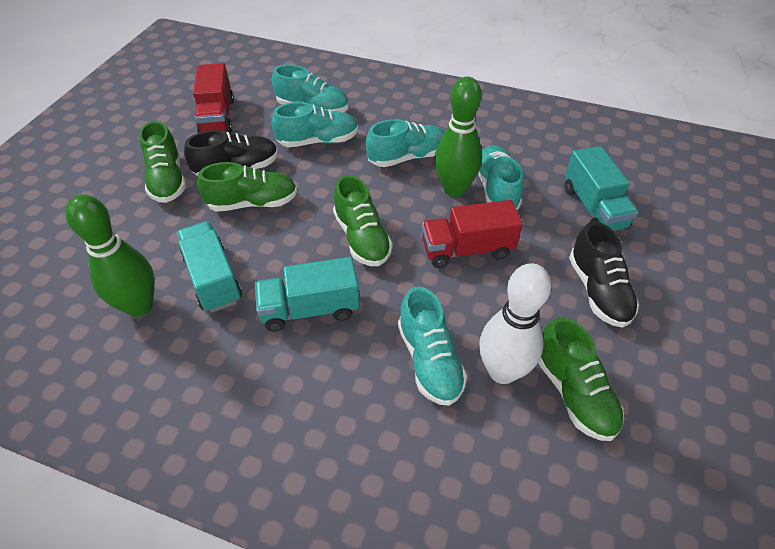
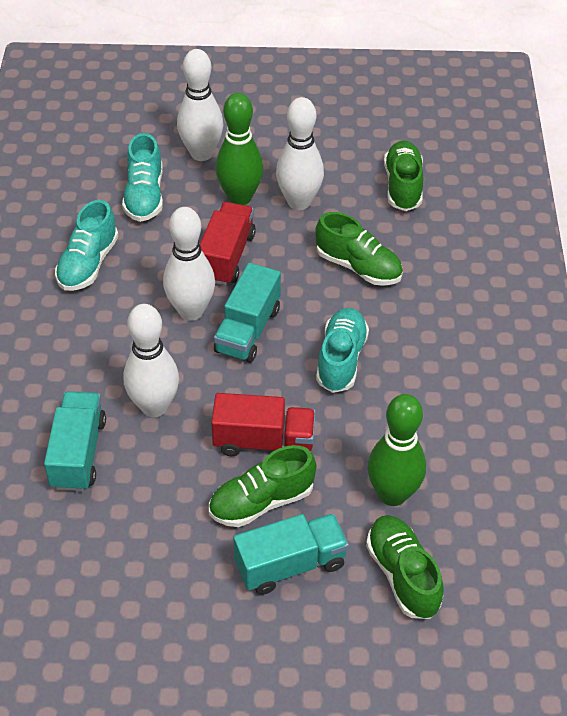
black shoe: [184,130,278,176] [569,222,639,328] = 2 -> none = 0
turquoise shoe: [272,65,348,112] [272,102,358,148] [365,119,445,167] [398,287,467,406] [478,145,524,210] = 5 -> [55,200,119,291] [122,133,163,222] [316,308,369,393] = 3
white bowling pin: [479,263,551,384] = 1 -> [123,304,179,417] [163,207,215,321] [177,49,223,161] [276,97,324,210] = 4

